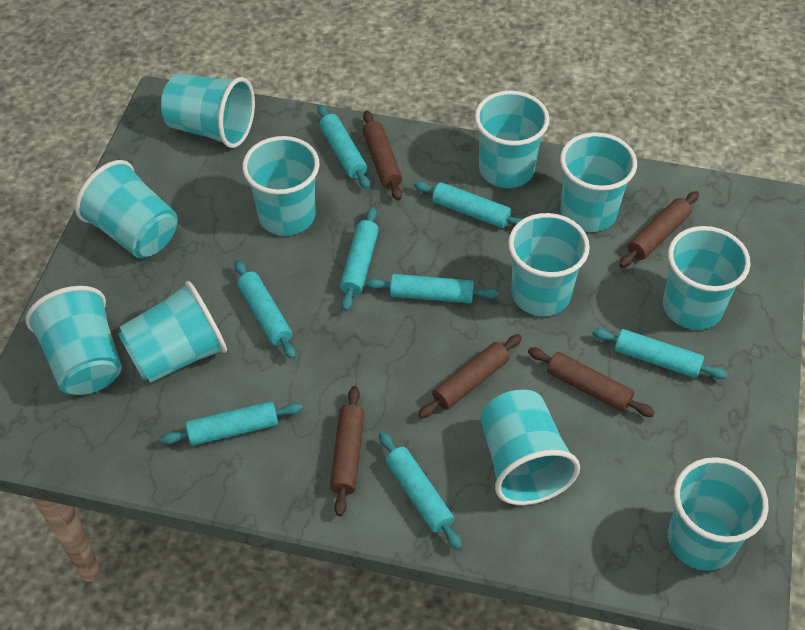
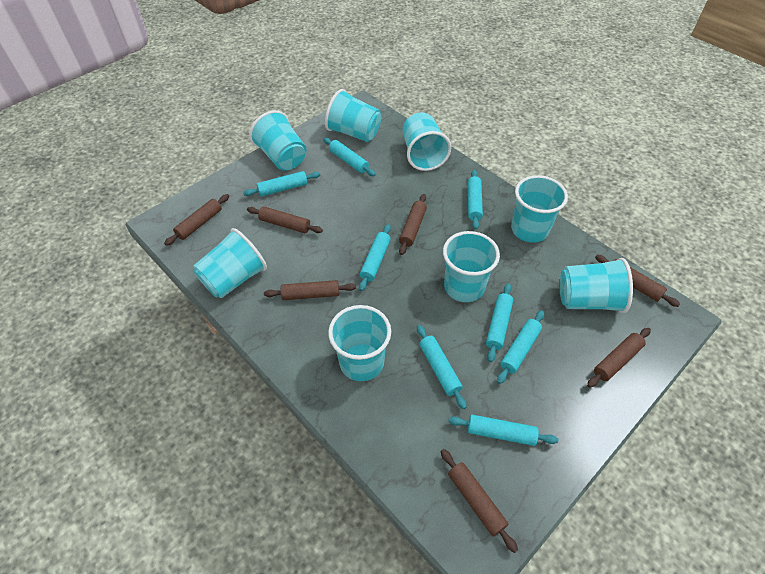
brown rolling pin: [330,386,364,516] [363,111,402,201] [419,334,522,418] [528,347,655,417] [619,191,699,268] = 5 -> [164,194,229,246] [247,206,323,233] [264,280,356,300] [399,194,427,255] [441,449,518,553] [587,328,651,387] [595,255,680,307] = 7
turquoise cup: [26,286,122,395] [75,160,178,258] [118,281,227,383] [161,73,255,148] [242,136,320,236] [475,91,550,188] [480,390,580,505] [508,213,590,316] [560,132,637,232] [663,226,750,330] [668,457,769,571] = 11 -> [193,228,267,298] [249,110,307,171] [325,89,381,142] [328,305,391,381] [403,112,451,171] [443,231,500,302] [511,175,568,243] [559,258,633,313] = 8

